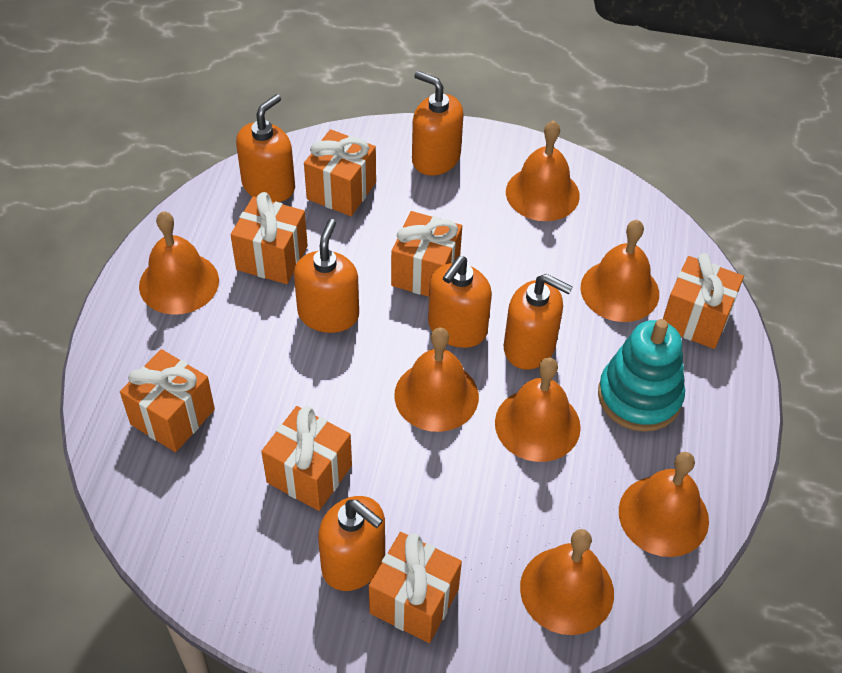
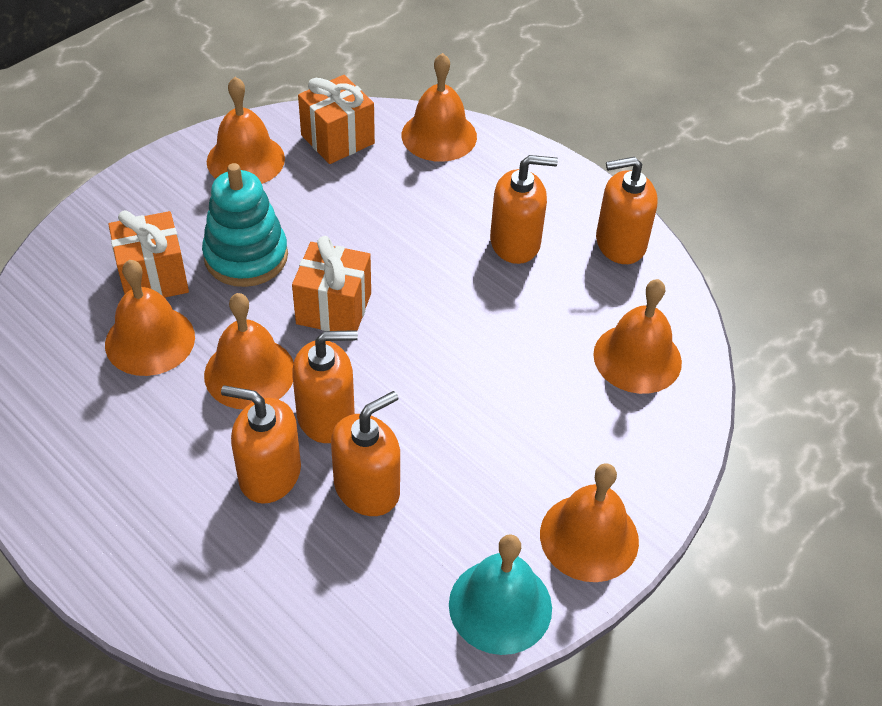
orange bell: [139,211,219,315] [394,327,479,432] [495,357,581,462] [506,120,580,221] [520,529,614,635] [580,220,659,322] [619,452,709,557] = 7 -> [105,260,195,376] [204,293,294,409] [207,77,285,184] [402,53,477,162] [540,463,639,582] [593,279,682,394] = 6
orange gift: [120,349,215,452] [231,192,308,284] [261,406,352,511] [304,129,376,216] [369,532,462,643] [391,211,462,297] [663,253,744,349] = 7 -> [109,210,189,298] [292,236,371,331] [298,75,375,164] = 3
orange soap dispenser: [236,94,295,202] [294,219,359,333] [318,496,385,591] [412,71,464,175] [428,256,492,348] [504,274,572,370] = 6 -> [221,385,301,504] [292,330,358,443] [331,391,400,516] [490,155,558,264] [596,157,658,264] = 5
turquoise bell: none = 0 -> [449,534,552,655] = 1

